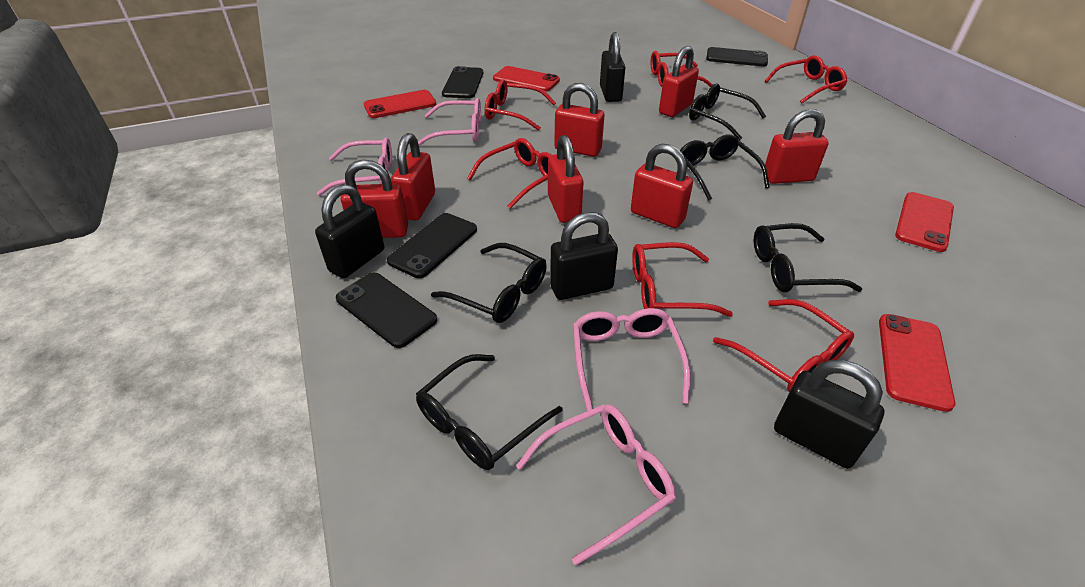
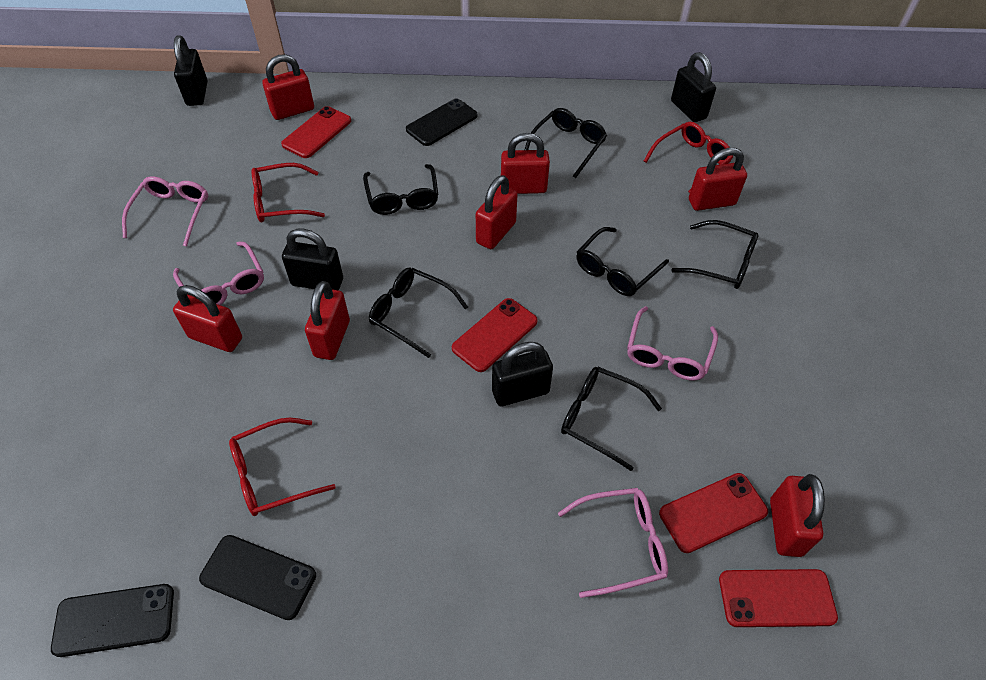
black glasses: [416,354,563,470] [431,243,547,323] [680,134,769,201] [689,83,766,140] [754,223,862,292] = 5 -> [363,164,438,215] [369,268,468,358] [524,108,607,178] [561,367,662,471] [576,227,669,296] [671,220,759,289] = 6
black phone: [336,273,437,348] [387,213,477,278] [442,66,483,98] [706,47,768,67] = 4 -> [51,584,174,657] [199,535,316,620] [406,98,477,146] = 3
red glasses: [467,138,551,209] [485,79,556,131] [632,242,733,317] [651,51,713,87] [713,299,854,392] [765,55,847,104] = 6 -> [229,418,336,516] [252,163,325,222] [644,122,733,193] = 3

